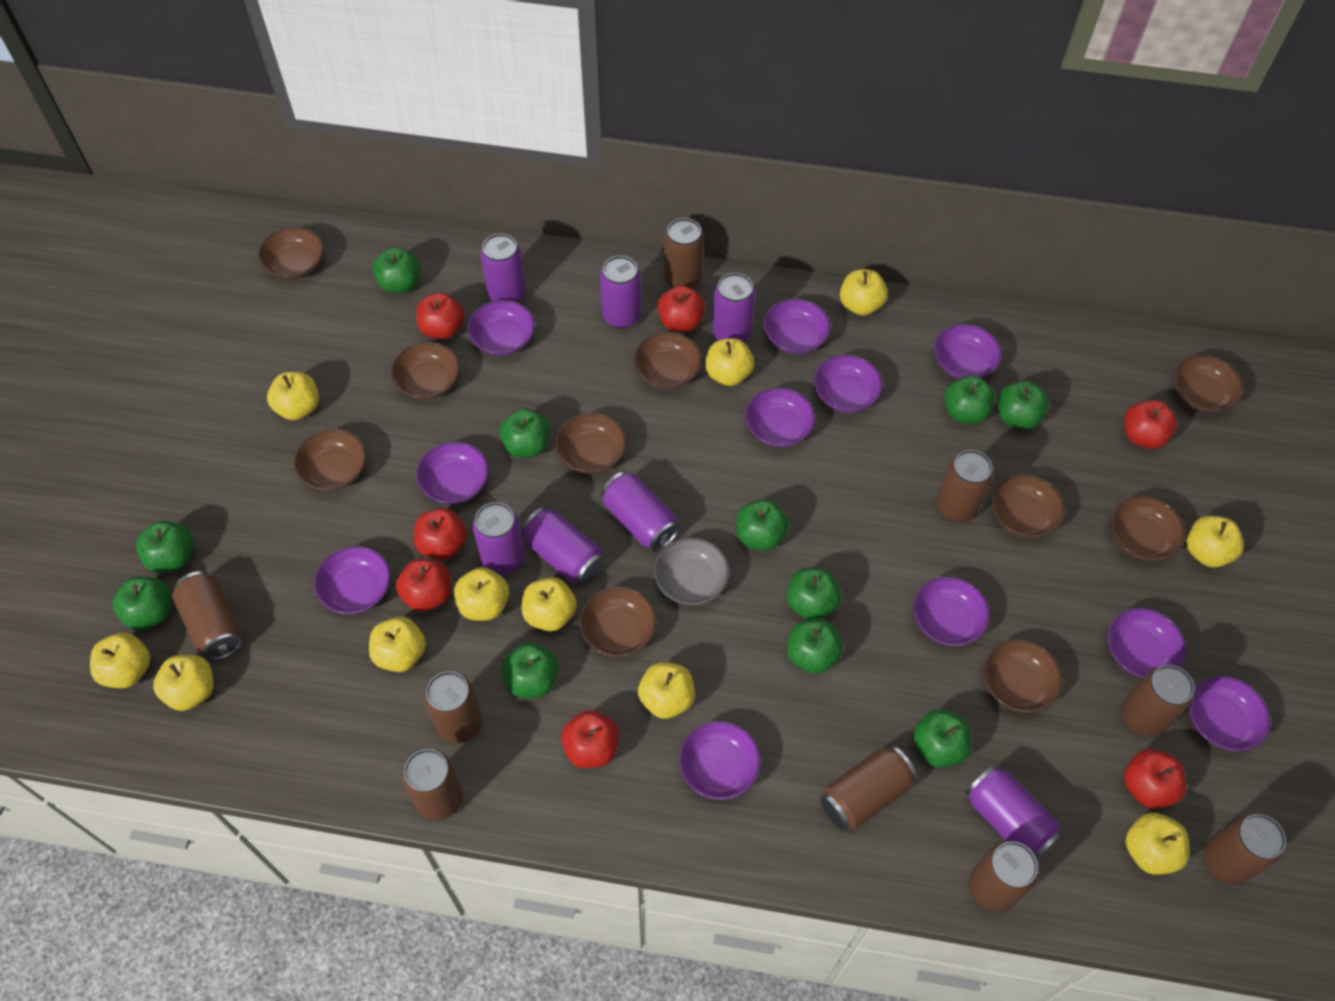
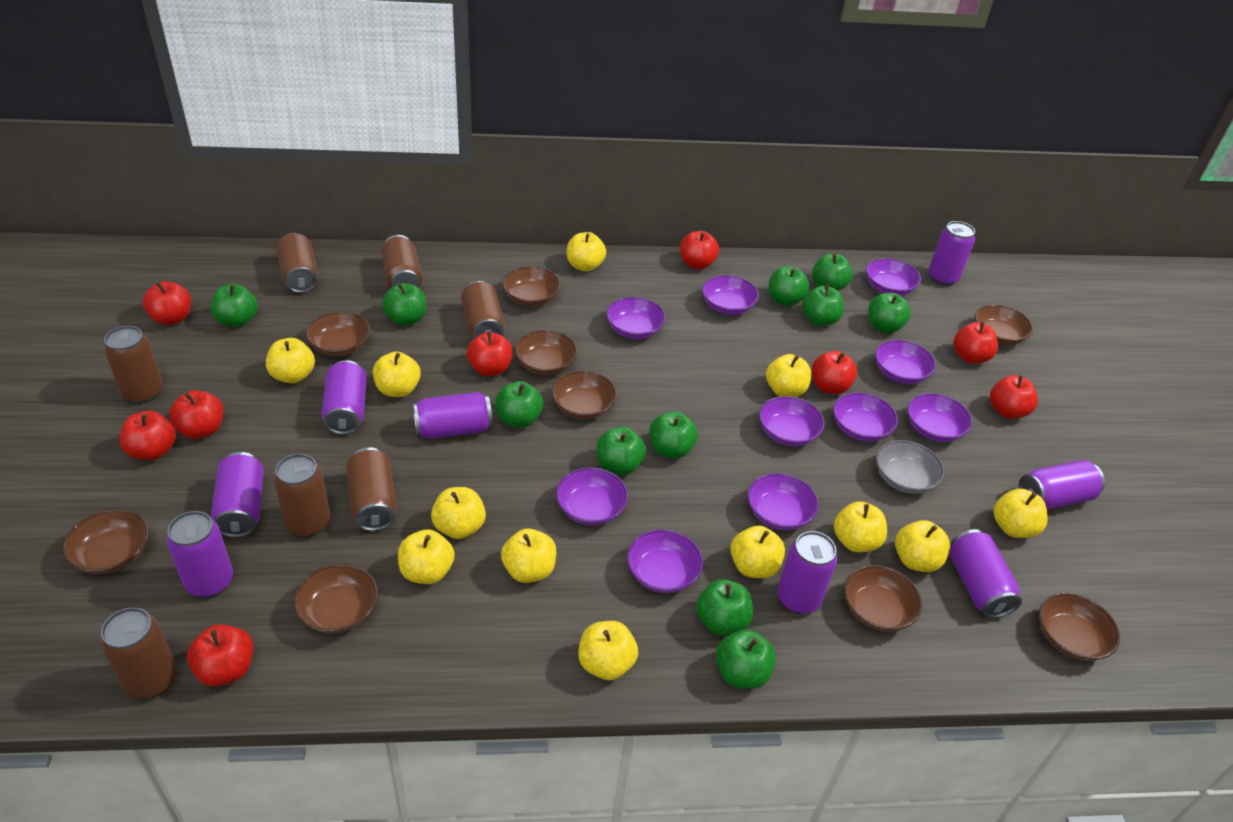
brown bowl: [258,227,324,280] [294,429,366,491] [391,342,460,400] [555,413,627,474] [579,587,657,657] [634,332,702,389] [983,639,1063,713] [991,474,1065,538] [1110,496,1186,561] [1173,355,1244,413] = 10 -> [62,509,149,574] [294,564,378,633] [305,311,370,356] [502,266,561,306] [514,330,577,375] [551,371,617,419] [844,565,922,632] [974,304,1033,345] [1039,592,1120,661] = 9
brown can: [172,571,242,661] [402,749,463,820] [424,671,482,743] [664,218,704,289] [820,745,917,830] [936,450,993,522] [969,841,1038,912] [1122,665,1195,737] [1203,814,1286,884] = 9 -> [100,607,177,699] [104,326,163,404] [274,454,331,537] [276,233,319,293] [346,447,397,531] [381,235,422,289] [461,281,505,339] = 7
purple bowl: [314,546,391,614] [416,442,489,504] [467,300,535,356] [679,721,761,800] [745,388,815,447] [764,299,831,354] [814,355,883,413] [913,577,990,646] [934,324,1002,379] [1107,608,1186,678] [1189,676,1271,751] = 11 -> [556,468,628,525] [606,297,666,339] [627,529,703,593] [702,275,759,315] [747,473,819,530] [759,396,825,446] [833,392,898,442] [866,258,921,296] [875,340,936,384] [907,393,972,442] = 10
purple can: [473,502,525,575] [480,233,526,303] [521,507,605,585] [600,256,641,329] [601,472,680,552] [712,273,755,342] [965,764,1062,860] = 7 -> [167,511,233,598] [211,452,264,538] [322,360,367,435] [413,392,492,439] [777,531,837,614] [928,221,975,286] [949,529,1022,618] [1018,460,1105,510] = 8
red apple: [396,559,451,612] [413,508,467,560] [416,292,465,339] [561,710,620,768] [657,285,705,332] [1124,400,1177,449] [1124,749,1186,809] = 7 -> [120,411,176,460] [143,281,191,325] [170,390,223,439] [187,624,253,687] [467,332,513,376] [680,231,719,270] [812,351,857,394] [953,322,998,364] [990,375,1038,419] = 9
yellow apple: [90,633,150,688] [153,655,214,711] [267,372,319,420] [369,617,426,672] [454,567,509,621] [522,577,577,631] [638,662,695,719] [705,338,754,386] [840,269,888,316] [1126,813,1189,875] [1186,516,1244,567] = 11 -> [266,338,315,383] [373,352,421,397] [398,529,455,584] [431,487,486,539] [501,528,556,583] [567,232,606,271] [578,621,638,680] [730,526,785,578] [766,354,811,397] [834,501,887,552] [895,520,950,572] [993,489,1048,538] = 12

